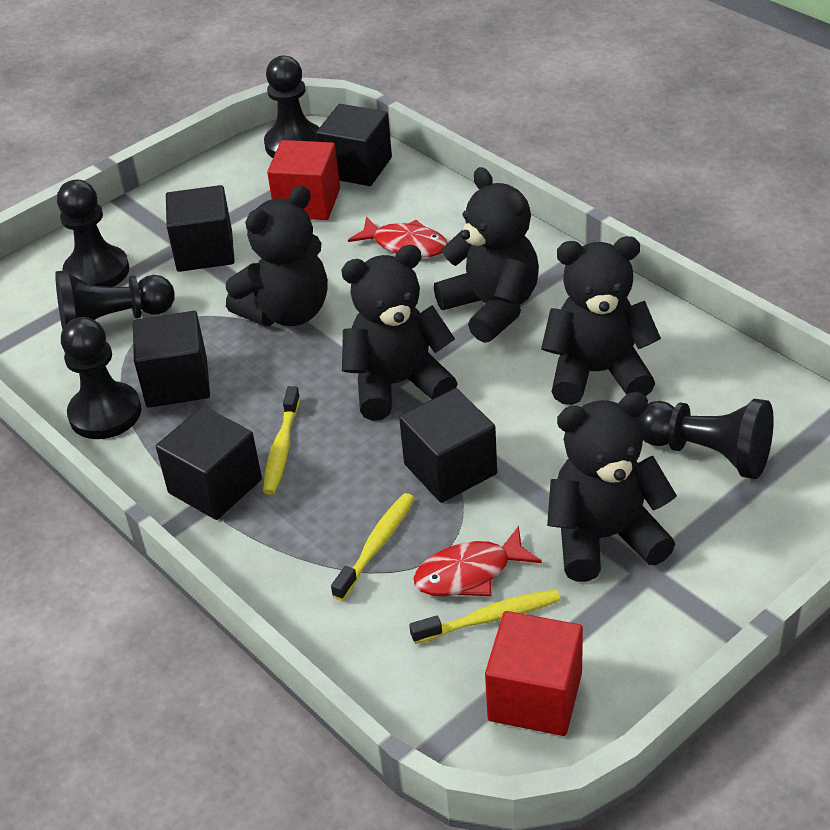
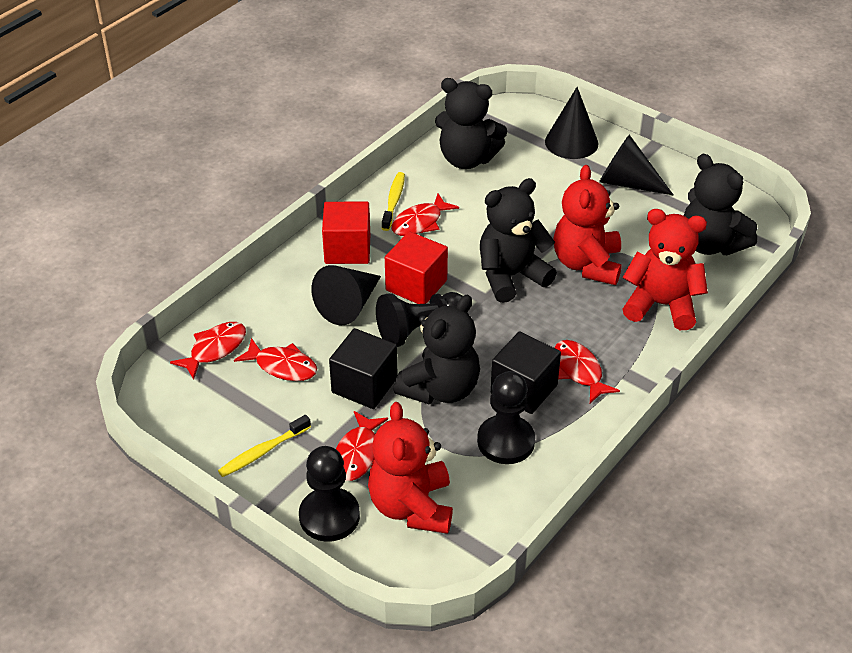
black cone: none = 0 -> [312,265,381,325] [545,87,598,159] [599,135,674,196] = 3
black cube: [133,311,210,408] [156,406,262,520] [166,185,235,272] [316,104,392,186] [399,388,497,503] = 5 -> [329,328,398,409] [491,331,561,414] = 2
black pawn: [55,270,175,330] [57,180,130,287] [61,317,142,439] [264,55,320,158] [636,399,774,479] = 5 -> [299,446,360,542] [376,292,462,347] [477,371,535,464] = 3
black teddy bear: [226,185,328,326] [341,245,458,421] [434,167,539,343] [541,236,661,405] [547,392,677,582] = 5 -> [394,295,480,404] [435,78,507,169] [480,178,557,303] [684,154,757,255] = 4
red fish: [348,217,448,258] [413,526,542,597] = 2 -> [170,322,246,380] [234,338,317,381] [336,411,388,481] [391,194,459,236] [554,340,620,403] = 5
red teddy bear: none = 0 -> [368,402,453,534] [553,165,622,285] [622,209,708,330] = 3
yellow toothbrush: [263,386,300,495] [331,493,415,601] [409,589,560,644] = 3 -> [218,415,311,477] [381,172,405,231] = 2

